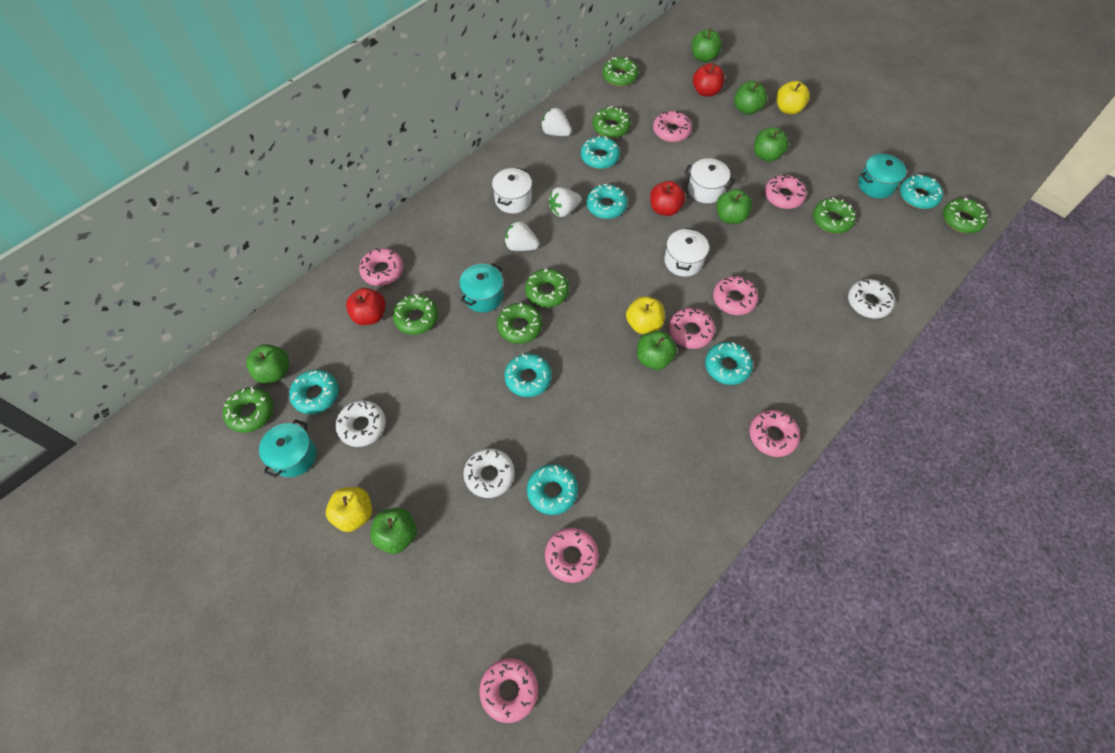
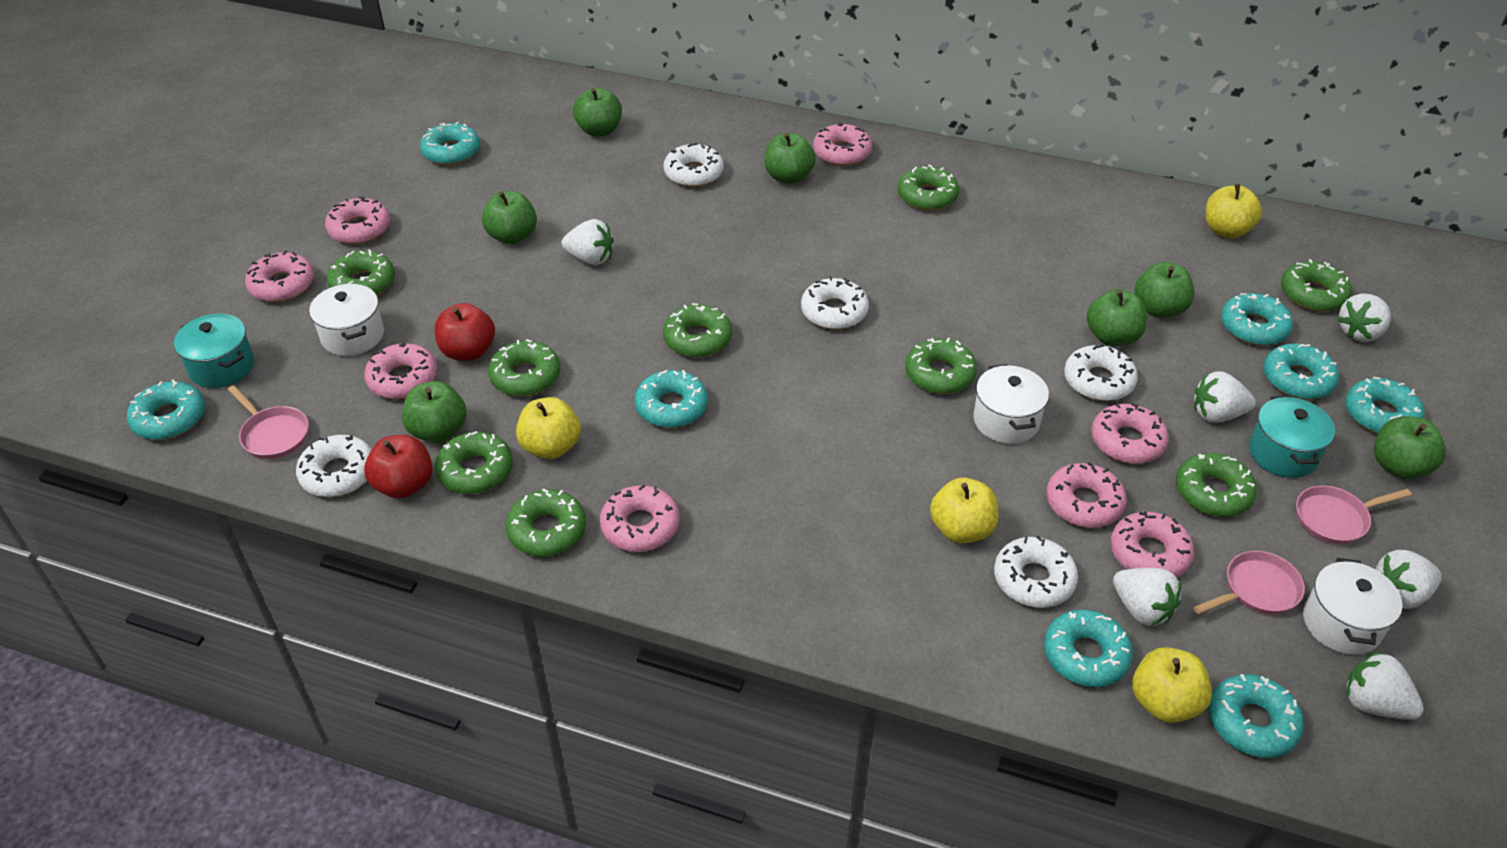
green donut: [223,387,274,433] [393,295,438,335] [497,303,542,344] [525,269,569,308] [593,106,631,138] [602,57,639,86] [813,198,856,233] [943,198,988,233] = 8 -> [327,249,395,295] [435,431,513,494] [488,339,560,396] [506,488,586,557] [663,303,732,357] [898,165,959,211] [906,338,977,394] [1176,453,1257,517] [1281,259,1352,312] = 9
pink pan: none = 0 -> [228,385,309,459] [1193,551,1305,615] [1296,485,1412,544] = 3
red apple: [346,288,386,325] [650,181,685,216] [693,63,725,97] = 3 -> [364,435,433,499] [435,303,495,361] = 2
turquoise donut: [289,370,339,414] [504,354,552,397] [527,464,578,515] [581,136,620,169] [586,184,628,219] [705,342,753,385] [900,174,943,209] = 7 -> [127,379,205,440] [420,122,480,165] [635,370,708,428] [1044,610,1133,687] [1209,674,1304,758] [1221,293,1293,345] [1263,343,1339,399] [1345,377,1425,434] = 8
turquoise pot: [259,419,317,477] [459,263,504,312] [858,154,908,198] = 3 -> [174,314,254,388] [1249,396,1335,478] = 2
white donut: [335,401,386,447] [463,449,515,498] [848,279,895,318] = 3 -> [296,435,372,497] [663,143,724,187] [801,276,869,329] [994,535,1078,608] [1064,344,1138,401] = 5
white strawberry: [505,221,539,251] [541,107,572,136] [548,187,581,217] = 3 -> [562,219,614,265] [1113,568,1181,626] [1194,371,1256,423] [1337,293,1391,342] [1347,652,1424,720] [1376,550,1442,609] = 6
yellow apple: [326,487,372,532] [626,296,665,334] [776,81,810,114] = 3 -> [516,397,581,459] [930,477,998,543] [1132,647,1212,723] [1206,184,1262,238] = 4

